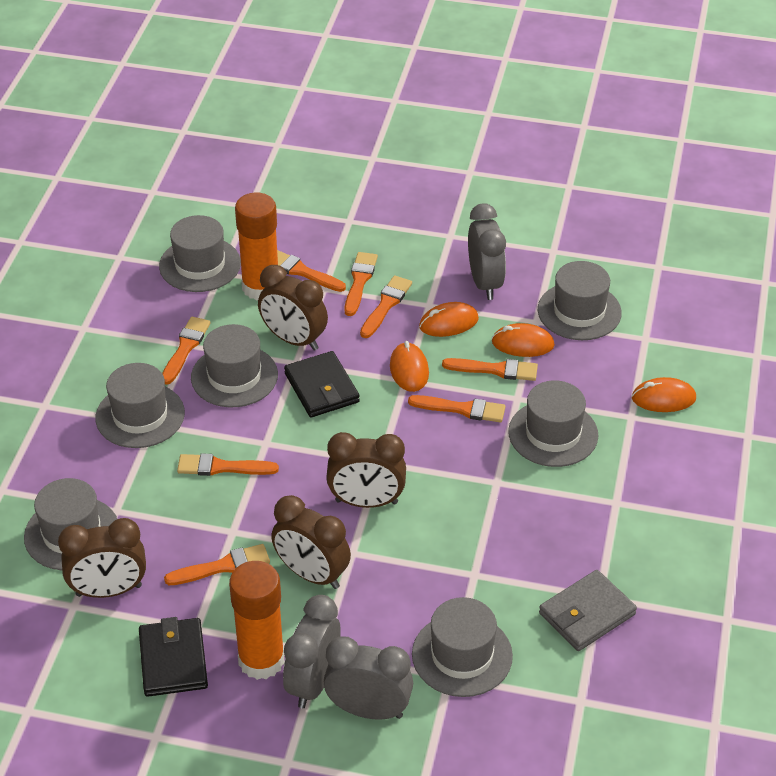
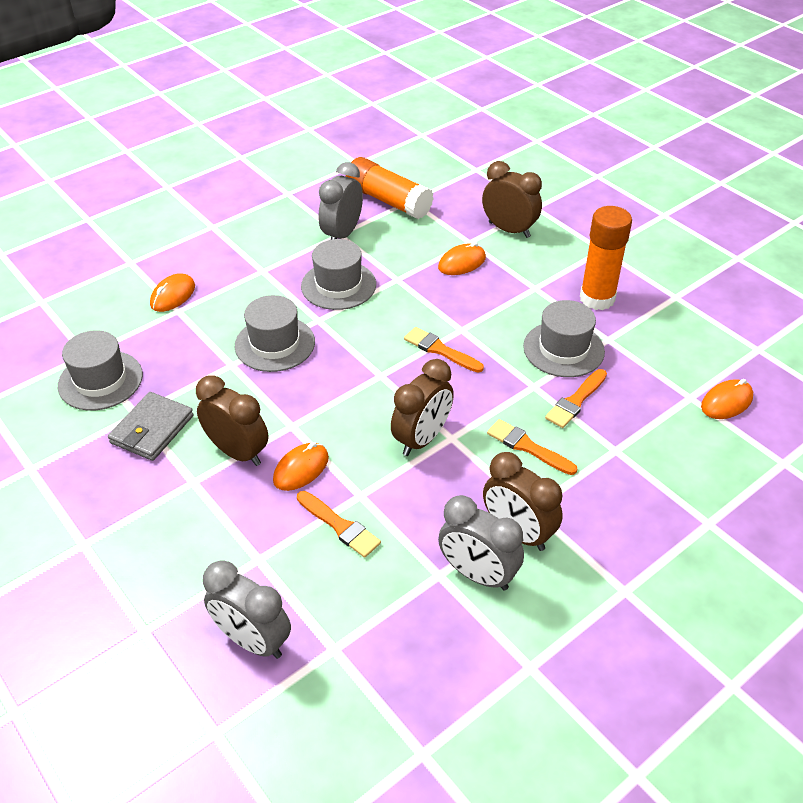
black wallet: [139,617,208,697] [284,351,360,417] = 2 -> none = 0
grey hat: [24,478,117,570] [95,363,185,448] [159,215,241,292] [191,324,278,408] [412,597,513,697] [508,380,598,467] [538,261,622,340] = 7 -> [58,330,143,411] [235,295,315,372] [301,239,376,310] [523,300,605,377] = 4
orange brush: [162,317,211,385] [164,544,270,585] [177,453,279,476] [277,250,346,292] [345,252,378,316] [360,275,412,338] [408,395,506,423] [442,358,538,381] = 8 -> [297,491,381,558] [404,327,484,372] [487,419,577,475] [545,369,607,428] = 4

